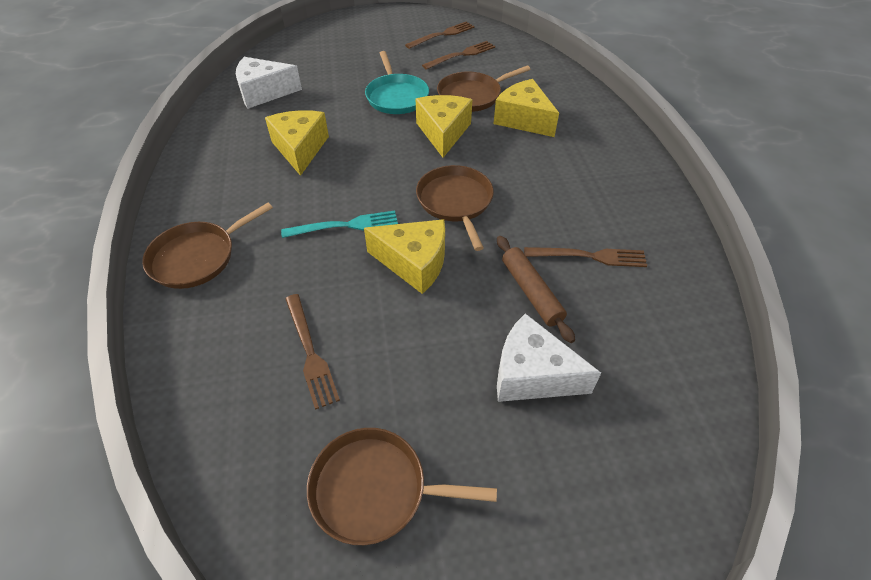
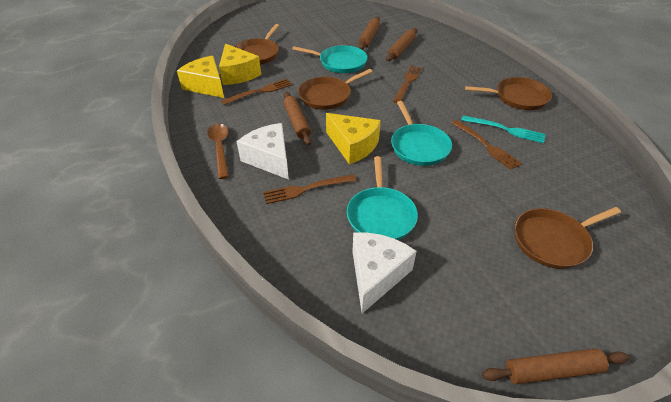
brown rolling pin: [497,236,575,343] = 1 -> [283,92,311,146] [359,16,380,50] [386,28,417,61] [482,348,629,384] = 4
brown spoon: none = 0 -> [207,124,229,179] = 1
turquoise pan: [365,51,429,114] = 1 -> [292,45,368,73] [347,156,418,240] [391,101,452,166] = 3
yellow cheese: [265,110,329,176] [364,219,445,294] [416,95,472,158] [494,79,559,137] = 4 -> [177,56,224,98] [219,43,261,85] [326,113,381,165] = 3

